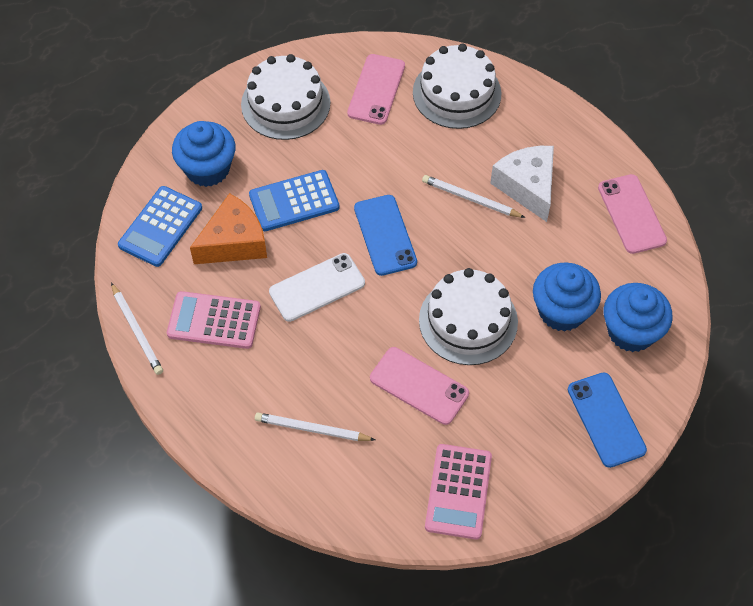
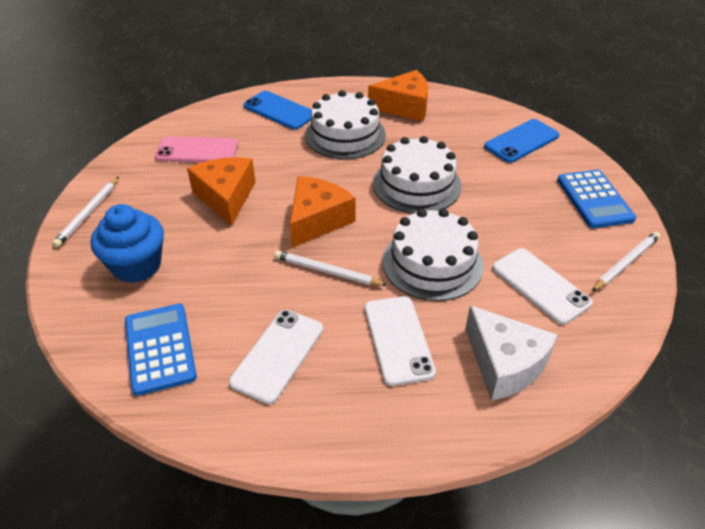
blue cupcake: [172,121,236,187] [533,262,601,332] [604,283,673,352] = 3 -> [91,204,164,283] = 1
orange cheese: [190,193,267,264] = 1 -> [187,157,256,226] [290,176,356,248] [368,70,428,121] = 3
pink calculator: [167,291,261,349] [425,444,492,540] = 2 -> none = 0
pink phone: [347,54,405,125] [370,347,469,425] [598,174,667,254] = 3 -> [155,136,238,162] = 1
white phone: [269,253,365,322] = 1 -> [229,310,323,404] [365,296,436,386] [492,248,593,325] = 3

